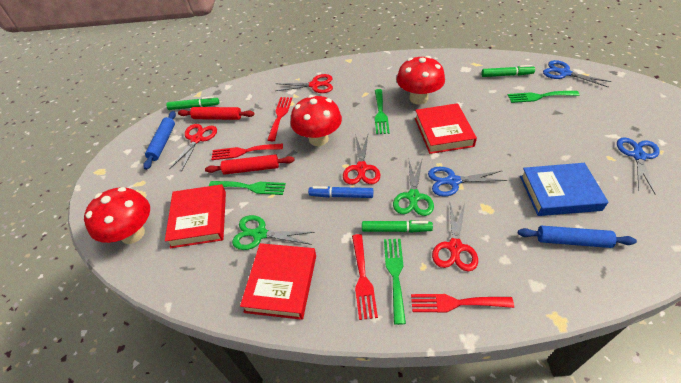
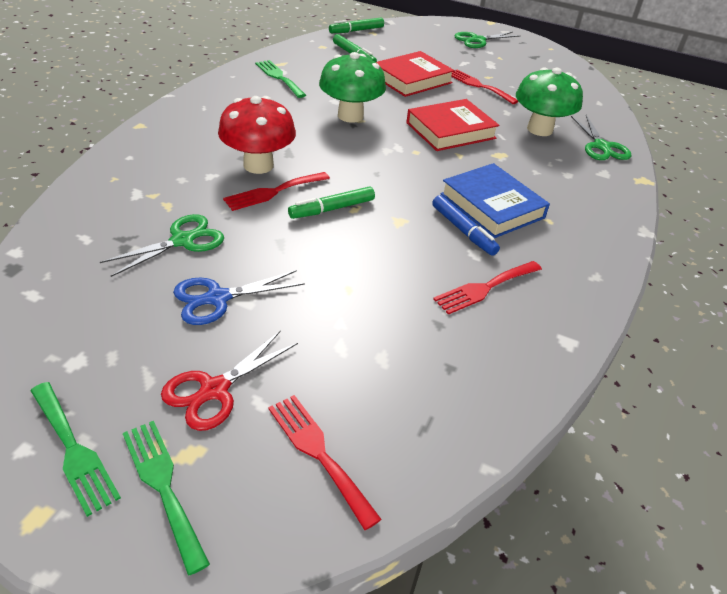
blue rolling pin: [143,111,176,170] [518,226,637,248] = 2 -> none = 0
blue scissors: [428,167,507,196] [543,60,611,88] [617,137,660,195] = 3 -> [173,270,305,325] = 1
green fork: [209,181,286,195] [375,89,390,134] [384,239,406,325] [508,91,580,103] = 4 -> [30,382,121,517] [123,421,210,576] [255,60,306,98] = 3
green mushroom: none = 0 -> [319,52,386,123] [516,68,583,136] = 2
green scissors: [232,215,315,250] [393,160,434,216] = 2 -> [100,214,224,277] [454,32,520,48] [571,115,632,160] = 3
red book: [165,184,226,248] [240,243,316,320] [415,103,477,154] = 3 -> [376,51,455,97] [406,99,499,151] = 2
red mushroom: [84,187,150,244] [290,95,342,146] [397,56,445,104] = 3 -> [218,96,296,174] = 1
red rolling pin: [178,107,254,120] [205,154,295,175] = 2 -> none = 0
red scissors: [169,124,217,172] [275,74,333,93] [343,135,380,185] [432,203,478,271] = 4 -> [161,330,298,431] = 1

